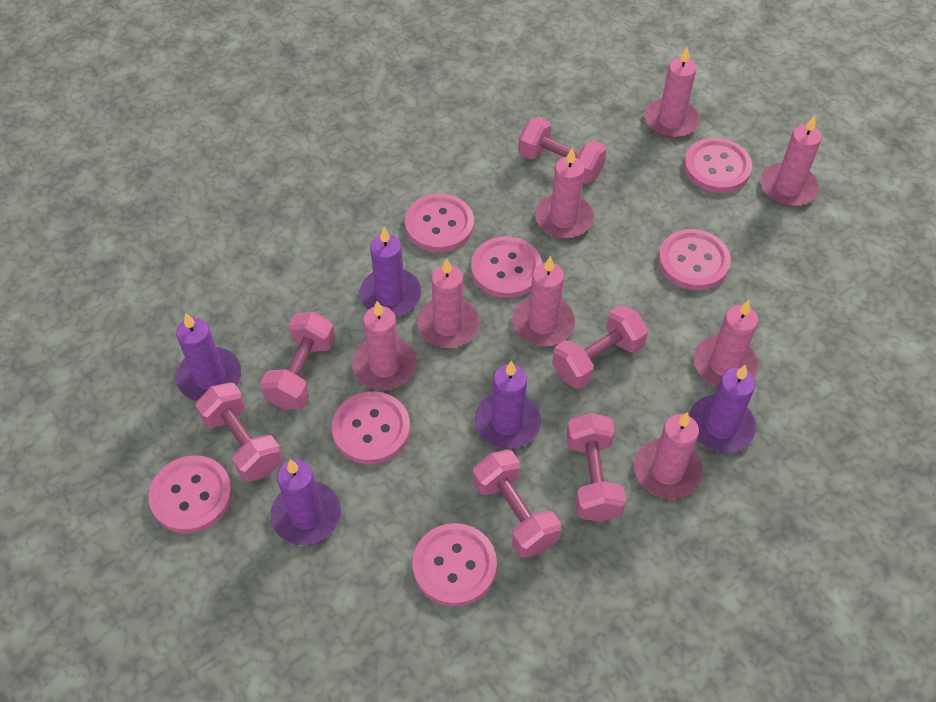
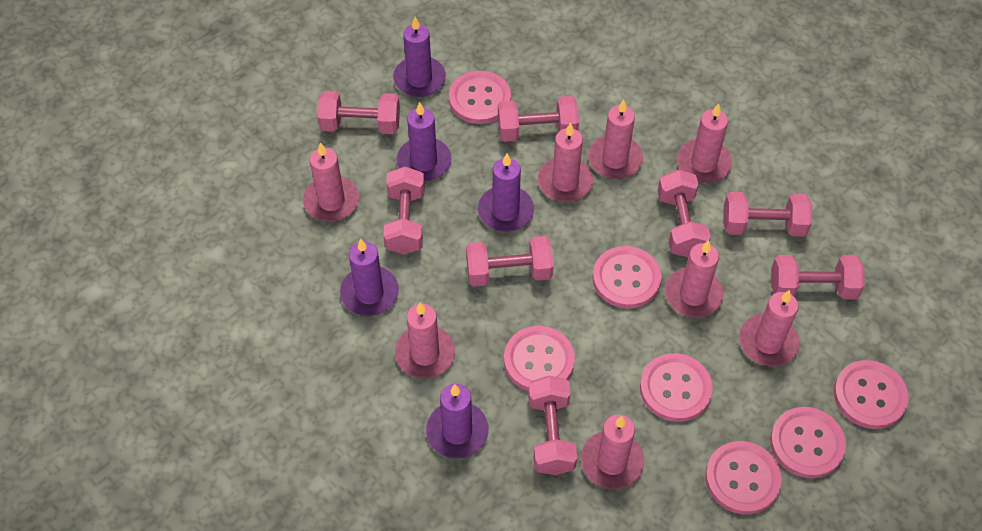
pink dumbbell: [195,383,283,482] [260,312,336,410] [473,450,561,558] [518,117,607,184] [552,305,648,389] [566,413,626,522] = 6 -> [318,91,400,134] [383,167,425,254] [466,236,554,287] [498,96,579,142] [528,376,577,475] [658,170,711,257] [723,192,812,237] [771,255,864,299] = 8

